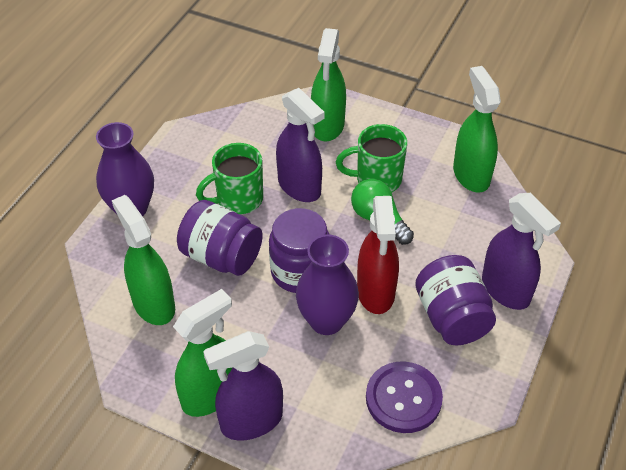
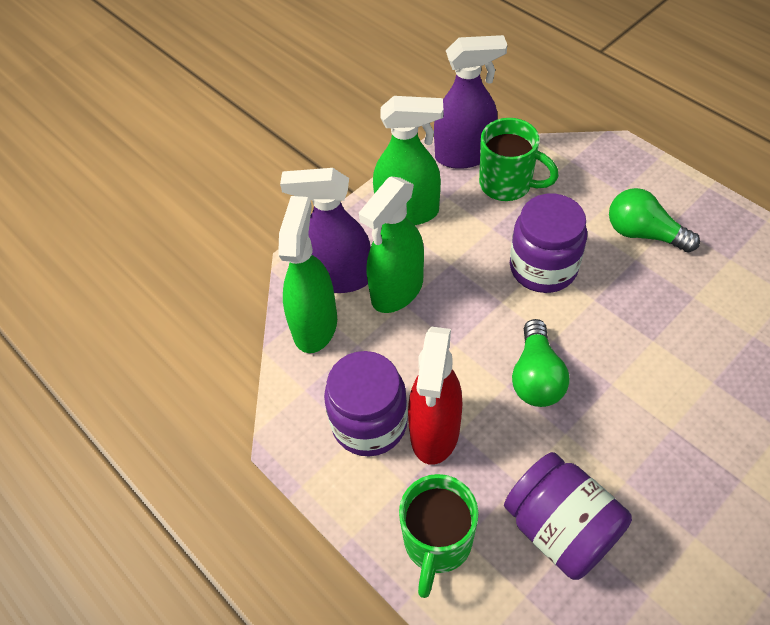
green light bulb: [351,178,414,245] = 1 -> [512,319,569,407] [609,188,700,253] = 2
green spray bottle: [112,195,175,325] [173,289,232,417] [311,28,346,141] [453,66,501,193] = 4 -> [278,196,337,353] [359,176,424,313] [373,96,443,225] = 3
purple button: [366,361,443,433] = 1 -> none = 0
purple spray bottle: [203,331,283,440] [276,88,325,202] [482,193,561,310] = 3 -> [280,168,371,293] [434,35,507,169] = 2
purple vase: [96,122,154,216] [296,235,359,335] = 2 -> none = 0

